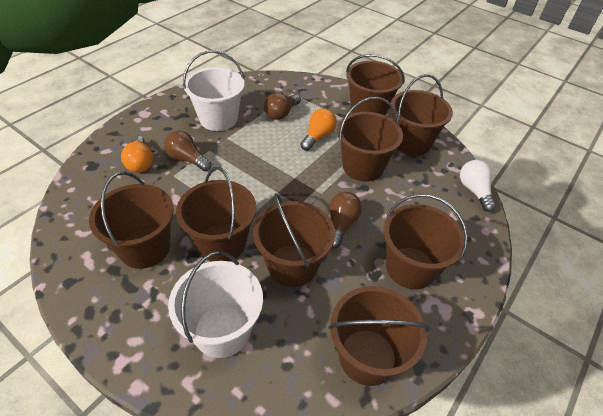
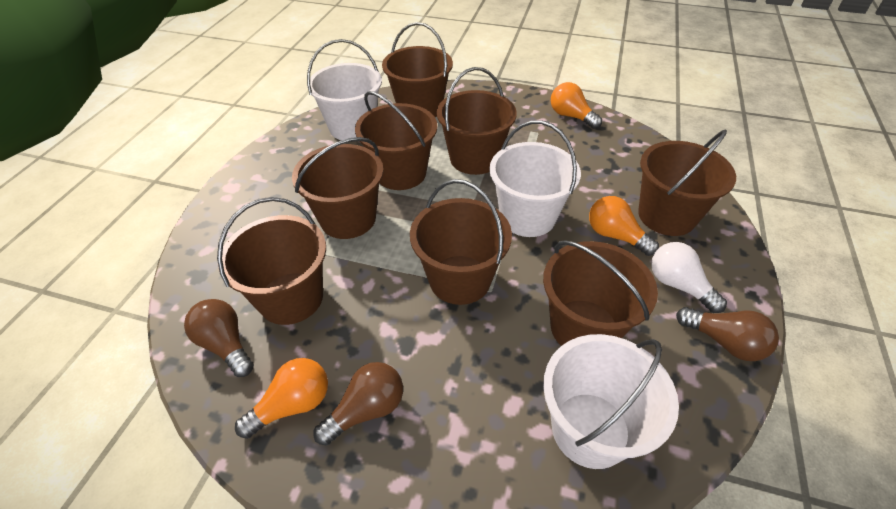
orange light bulb: [121,136,153,172] [301,108,337,151] = 2 -> [235,358,328,439] [551,82,602,129] [589,196,659,256] = 3
white bucket: [168,251,263,358] [183,50,245,131] = 2 -> [307,39,382,140] [489,121,581,237] [543,334,679,469] = 3

